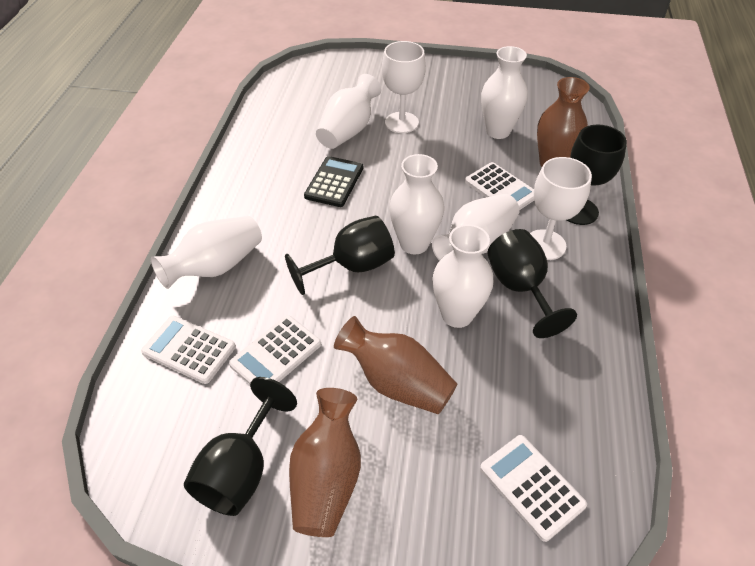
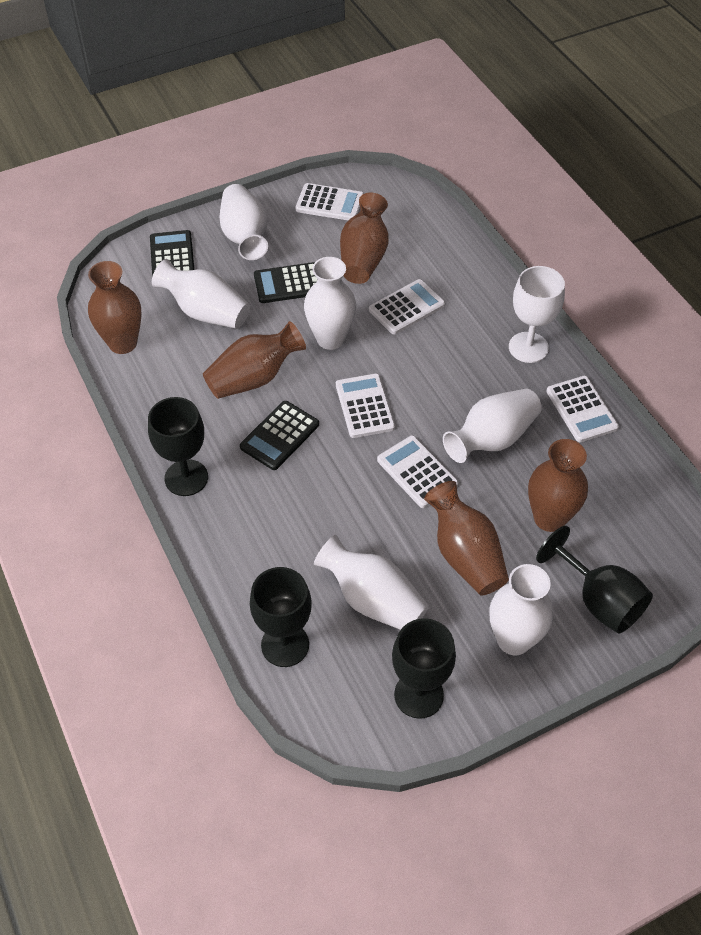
black calculator: [304,156,363,207] = 1 -> [150,230,194,276] [240,401,319,470] [254,262,318,303] = 3
brown vase: [289,388,361,537] [334,316,457,414] [537,77,590,167] = 3 -> [88,261,142,354] [203,321,306,399] [340,192,389,284] [424,481,509,595] [528,439,588,532] = 5
white calculator: [141,316,236,384] [229,315,321,385] [465,162,534,210] [480,435,587,542] = 4 -> [296,183,364,220] [336,373,395,438] [369,279,445,334] [377,435,459,508] [546,376,619,442] = 5
white goblet: [382,41,426,133] [530,157,592,260] = 2 -> [509,266,565,363] = 1

